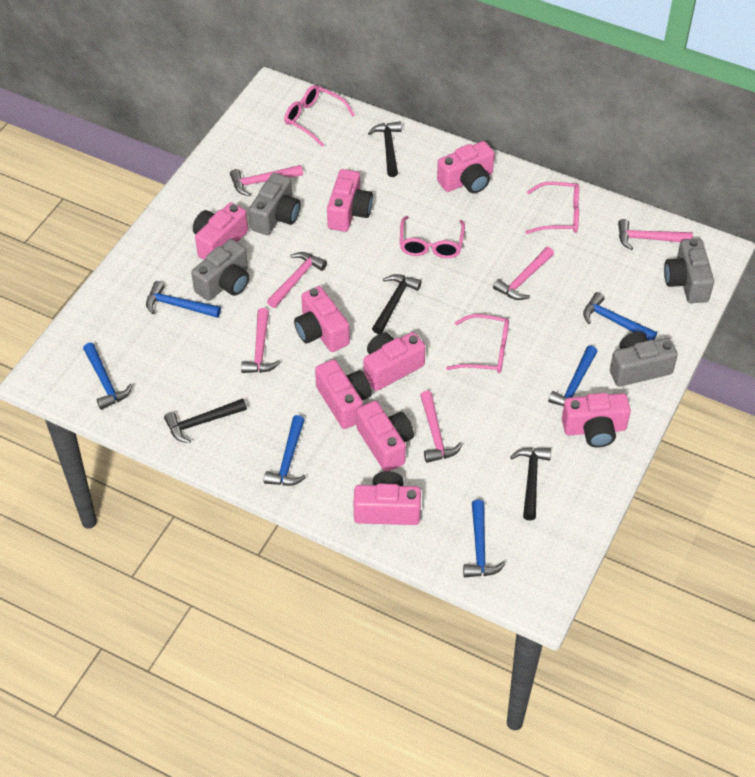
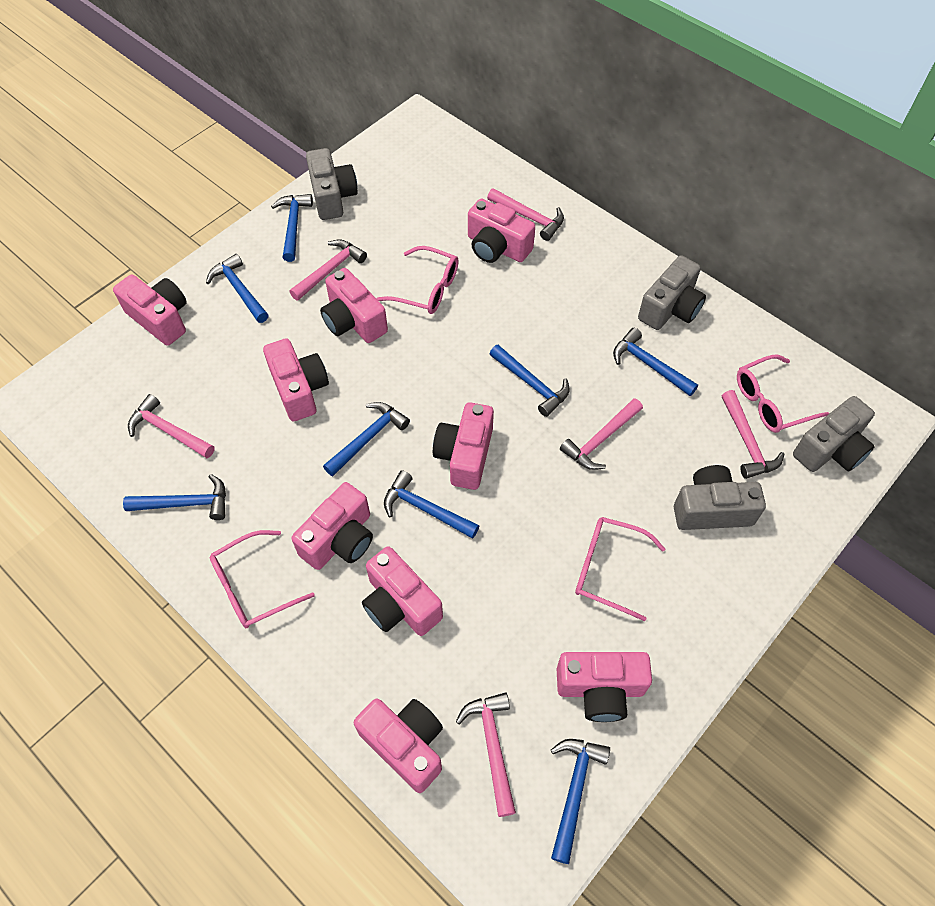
black hammer: [164,399,247,443] [368,122,402,177] [372,274,422,334] [510,448,551,520] = 4 -> none = 0
blue hammer: [83,343,133,410] [146,281,221,318] [264,415,306,486] [463,500,506,577] [548,346,598,406] [583,292,657,341] = 6 -> [123,474,226,520] [206,254,269,323] [271,194,313,262] [323,402,410,476] [384,470,479,539] [490,345,570,417] [551,739,610,864] [613,328,698,396] = 8

